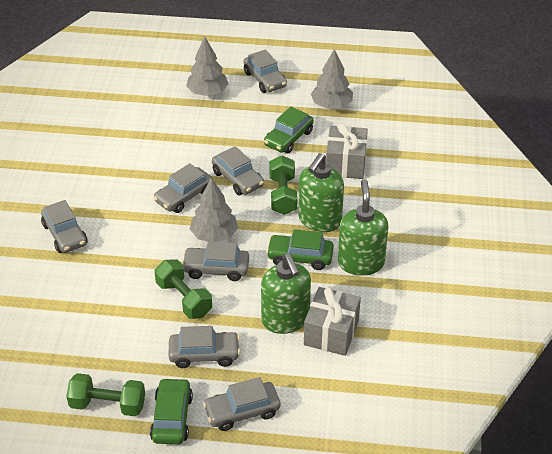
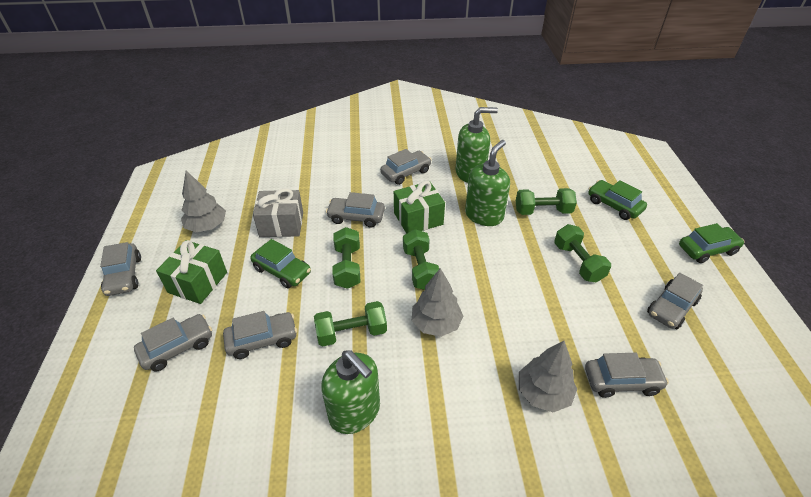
green dumbbell: [66,373,145,416] [154,259,212,319] [269,155,297,215] = 3 -> [314,301,387,347] [332,227,360,289] [403,229,439,290] [516,188,577,215] [554,224,611,283] = 5
green gift: none = 0 -> [156,240,227,304] [394,181,445,234] = 2
grey gift: [304,287,361,356] [326,123,368,179] = 2 -> [253,188,303,237] = 1

